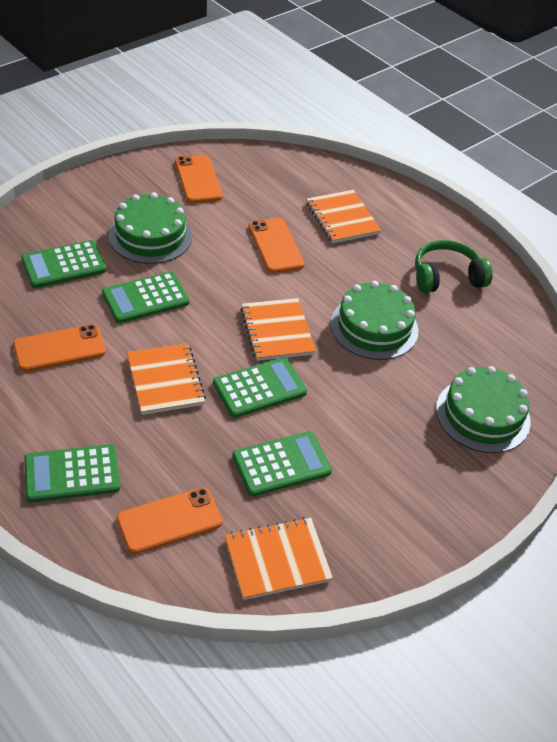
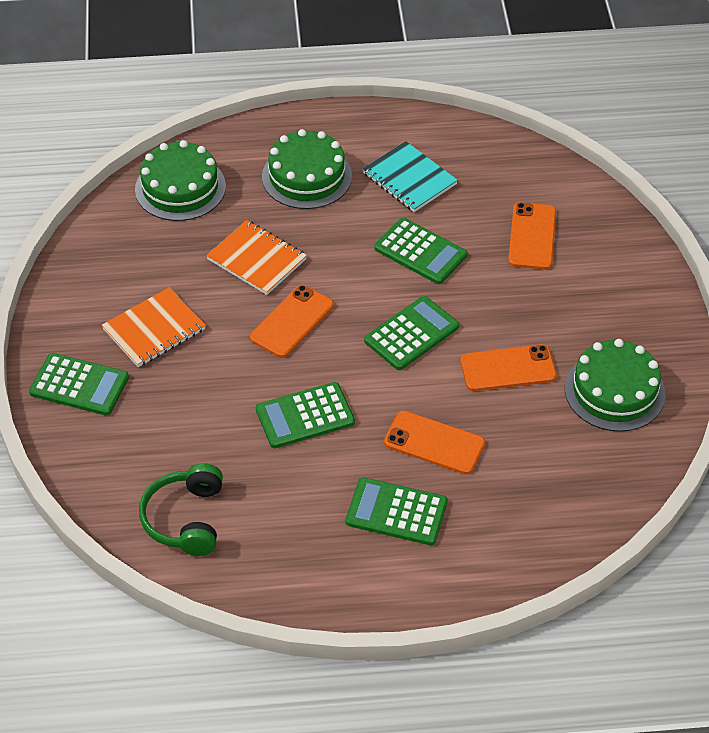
orange notebook: [127,344,206,415] [225,517,333,600] [240,298,316,361] [307,190,382,243] = 4 -> [102,287,206,367] [206,220,307,295] = 2
turquoise notebook: none = 0 -> [362,141,458,212] = 1

